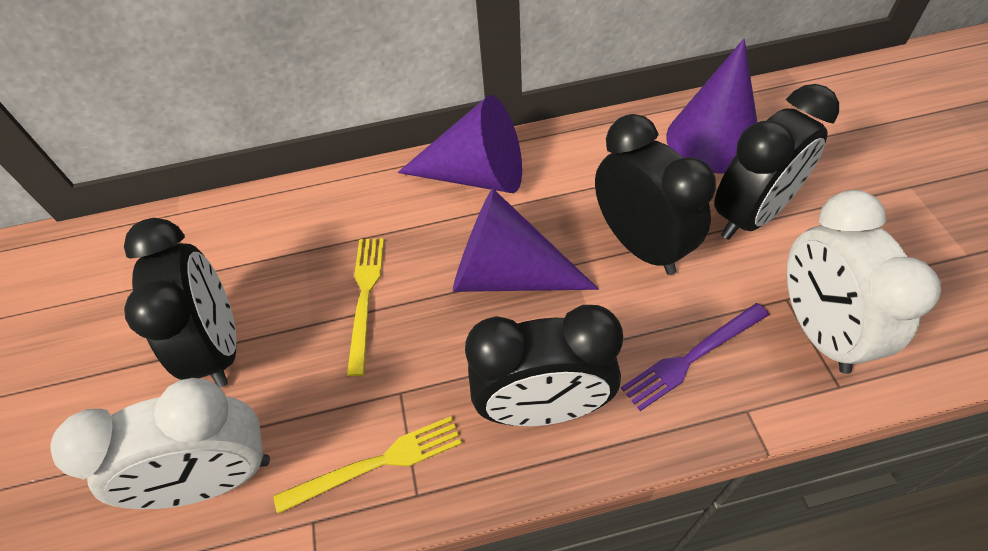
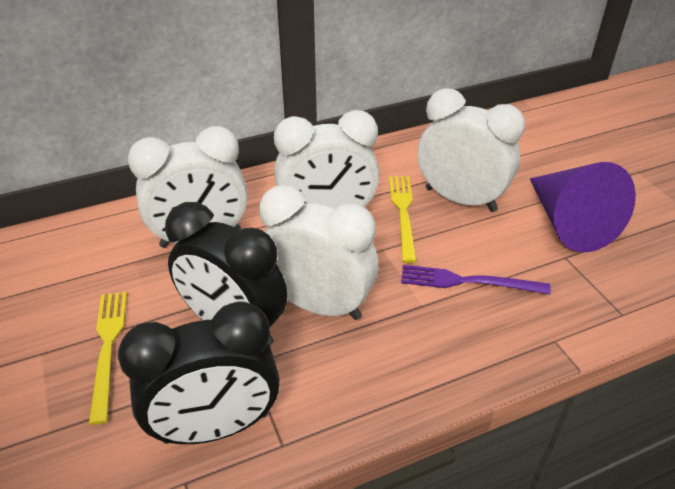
black clock: [124,218,237,388] [465,305,623,426] [595,114,716,275] [714,84,839,240] = 4 -> [118,302,280,444] [165,202,288,345] = 2
purple cone: [398,95,522,193] [453,189,599,292] [666,39,757,174] = 3 -> [530,162,636,252] = 1
white clock: [50,378,270,509] [787,190,941,374] = 2 -> [128,126,248,248] [259,185,379,320] [274,110,380,209] [418,88,525,212] = 4

